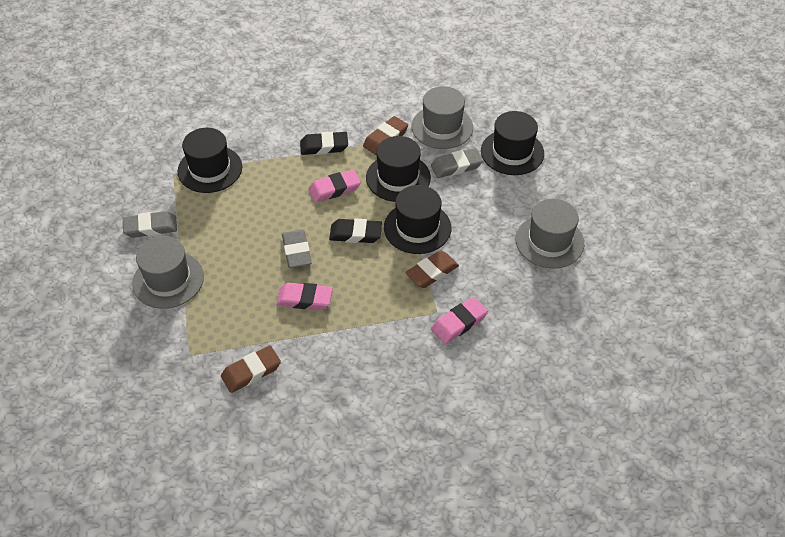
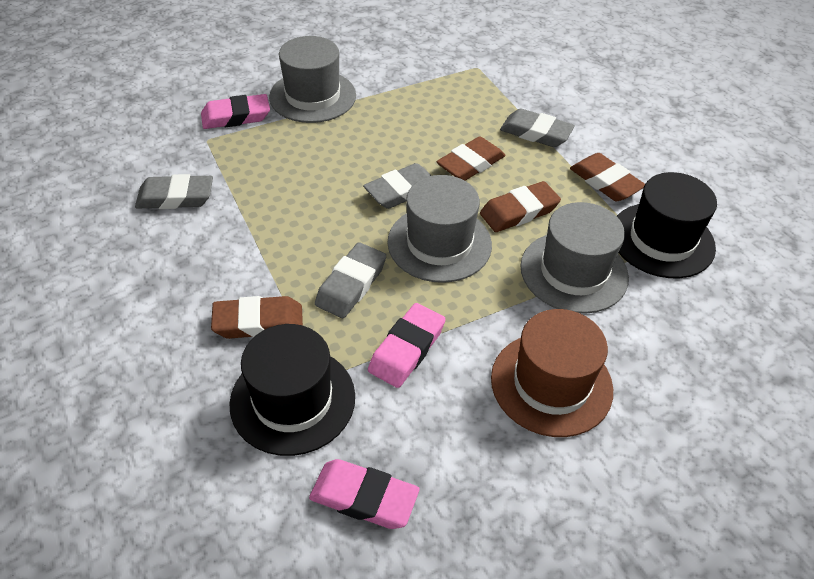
black eraser: [300,131,348,155] [329,219,382,243] = 2 -> none = 0
black hat: [178,128,242,193] [366,136,431,202] [384,185,451,254] [481,111,544,175] = 4 -> [229,324,355,456] [617,172,717,278] = 2
brown eraser: [221,345,281,393] [363,116,408,155] [405,251,459,288] = 3 -> [211,296,303,339] [437,136,506,181] [480,181,561,232] [570,153,645,201] = 4
brown hat: none = 0 -> [491,309,613,437] = 1
grey eraser: [123,211,177,238] [282,229,312,268] [431,148,483,178] = 3 -> [135,174,213,209] [315,242,386,318] [363,163,432,209] [500,108,575,147] = 4

